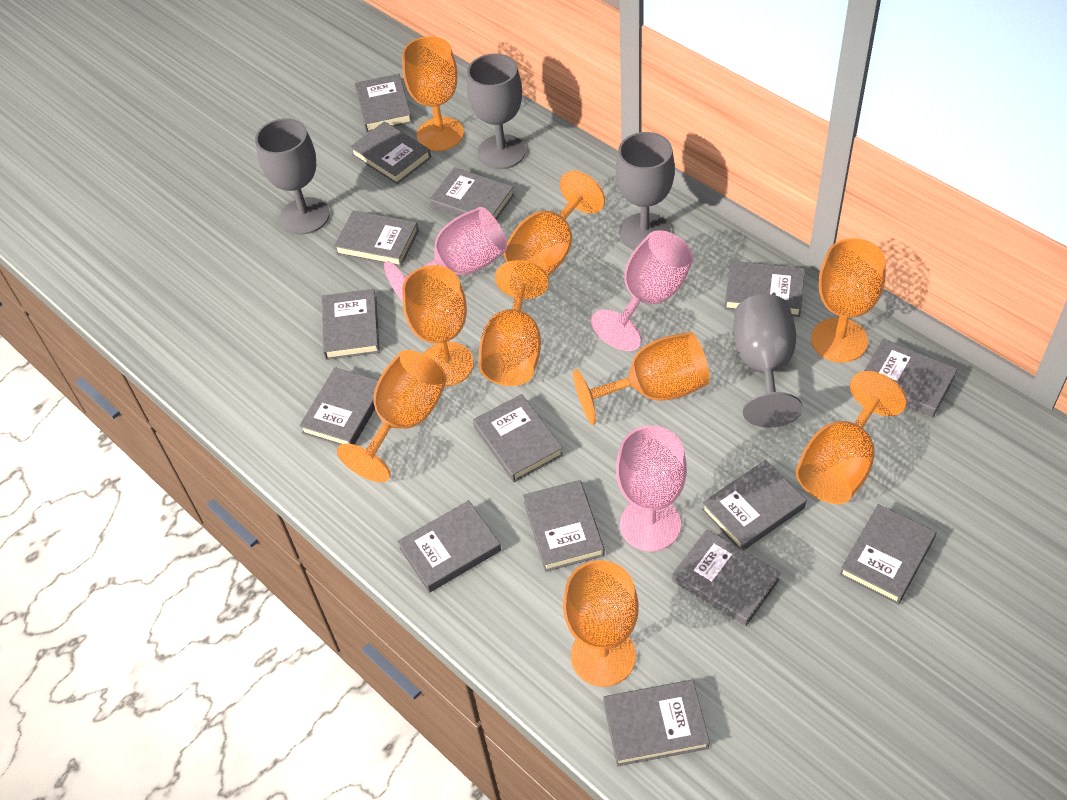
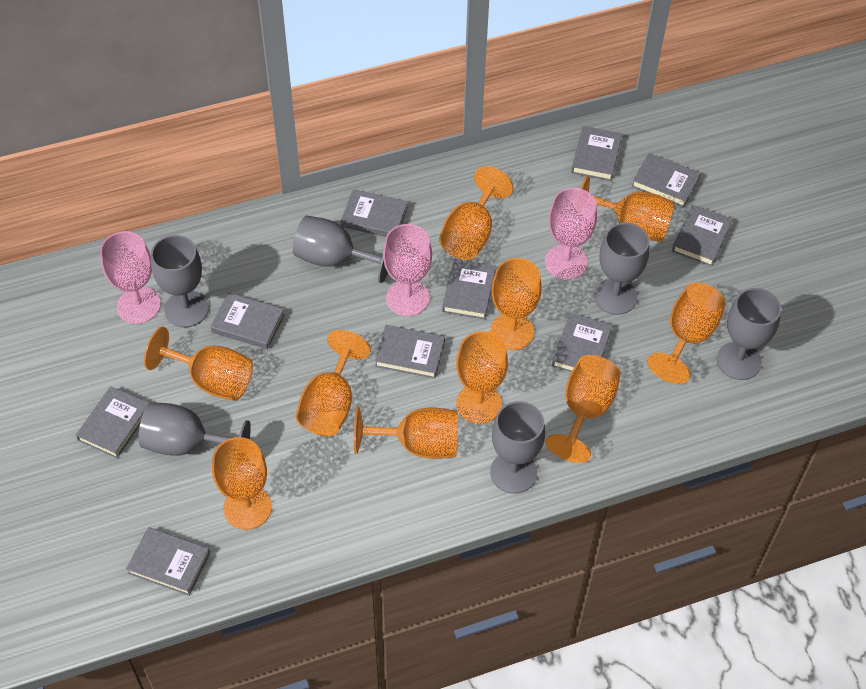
grey book: [299,367,379,445] [322,289,380,360] [334,210,419,267] [350,121,431,184] [354,74,412,132] [397,500,501,593] [430,167,514,220] [473,394,563,482] [523,480,605,572] [603,680,710,766] [672,529,781,626] [702,460,806,550] [724,261,805,317] [839,504,936,605] [864,339,957,417] = 15 -> [76,386,149,458] [126,527,210,596] [210,293,284,349] [341,189,408,237] [375,325,445,379] [442,259,496,319] [552,313,613,372] [571,126,622,181] [632,153,701,207] [672,205,733,266] = 10
grey goblet: [255,118,330,235] [467,53,526,169] [616,132,675,250] [733,294,803,428] = 4 -> [139,402,251,456] [151,235,209,327] [293,215,388,283] [490,401,545,494] [594,223,649,315] [716,288,781,380] = 6
orange goblet: [337,350,447,482] [402,36,464,151] [402,265,474,387] [479,260,549,386] [503,171,605,276] [563,560,639,687] [573,332,710,425] [796,371,907,504] [811,238,886,363] = 9 -> [144,327,253,401] [212,437,272,530] [296,330,371,436] [354,407,458,459] [439,166,513,260] [456,331,508,424] [490,258,542,350] [545,355,621,463] [580,176,675,242] [647,283,726,384] = 10

